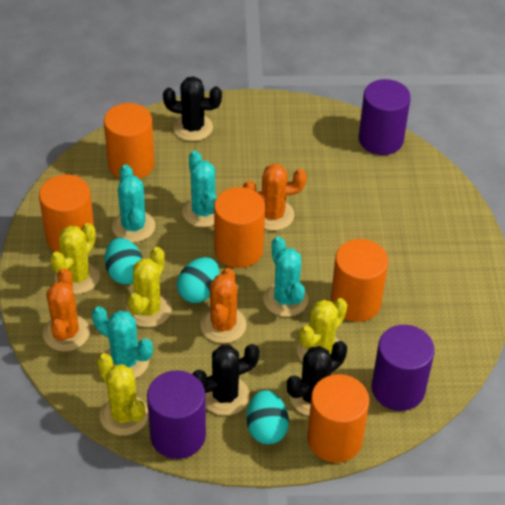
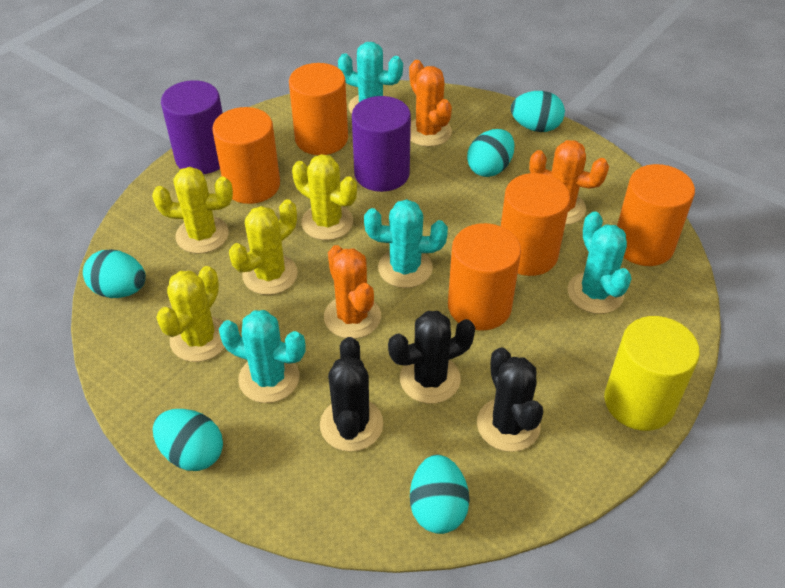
purple cylinder: [147,370,206,459] [359,79,411,155] [372,325,435,411] = 3 -> [161,80,223,174] [352,96,411,192] = 2
turquoise egg: [105,238,143,284] [177,257,220,303] [246,390,289,444] = 3 -> [83,249,146,298] [153,409,223,471] [410,455,470,534] [467,129,515,177] [511,91,565,132] = 5
yellow cylinder: none = 0 -> [604,316,700,431] = 1

